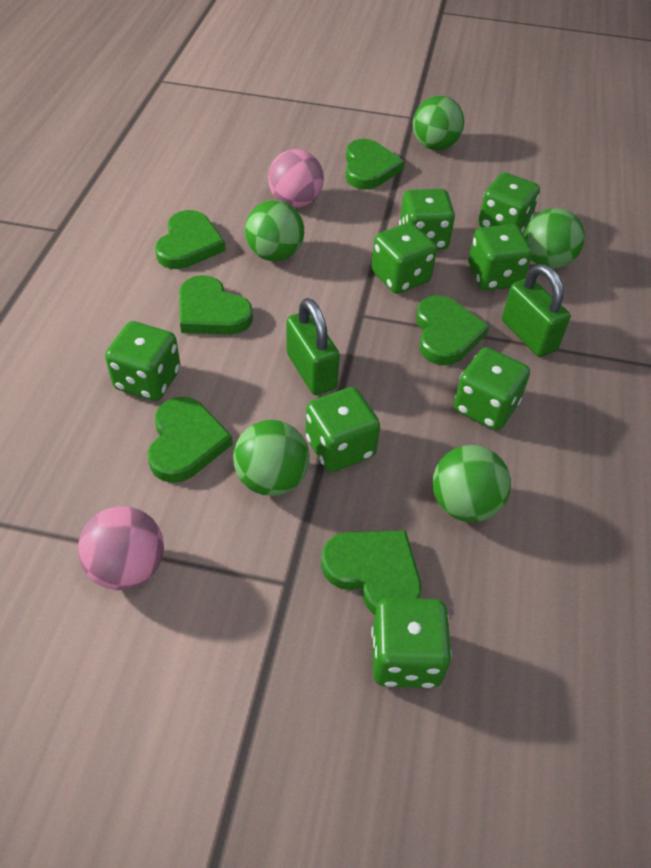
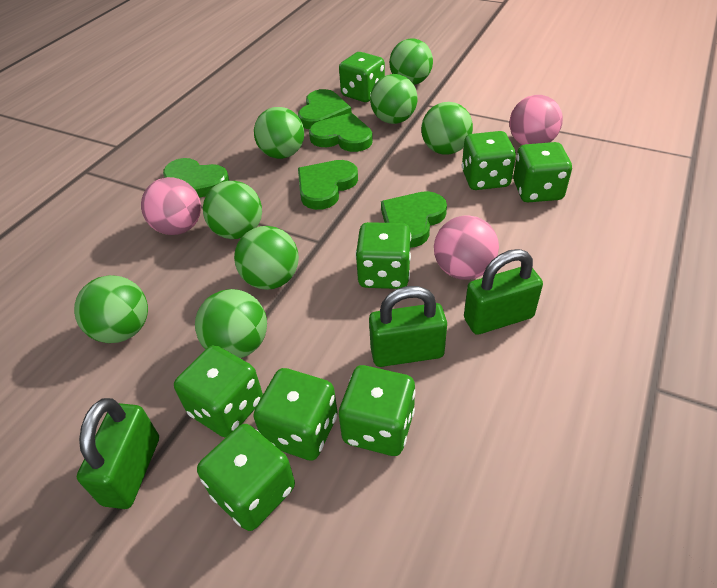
green ball: [233,420,310,496] [245,200,304,262] [413,96,464,150] [432,445,511,522] [524,208,585,269] = 5 -> [74,275,148,343] [195,289,267,358] [203,181,262,239] [234,226,299,290] [254,107,304,159] [370,74,418,124] [389,39,433,85] [421,102,473,155] = 8
green heart: [148,397,233,483] [155,210,226,269] [179,275,253,335] [321,530,422,615] [346,139,404,189] [416,295,489,366] = 6 -> [163,158,229,198] [298,89,352,129] [298,160,358,210] [309,113,373,152] [381,191,447,248] = 5
green padlock: [286,298,340,395] [502,264,570,357] = 2 -> [77,398,159,509] [369,286,447,367] [464,249,543,335] = 3
pink ball: [78,506,164,590] [268,149,324,207] = 2 -> [141,177,201,235] [434,215,499,280] [509,95,563,145] = 3

